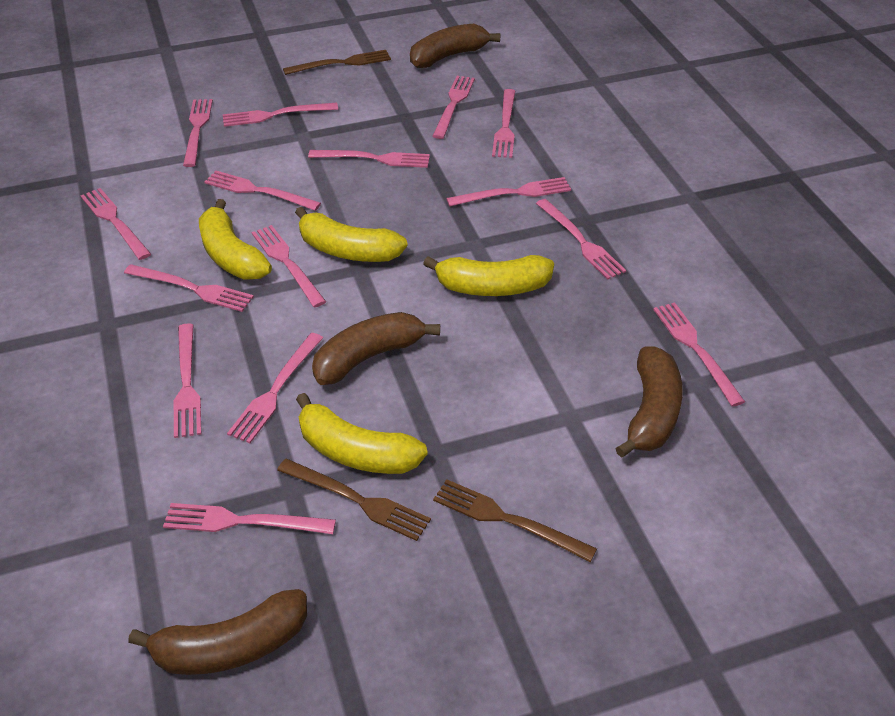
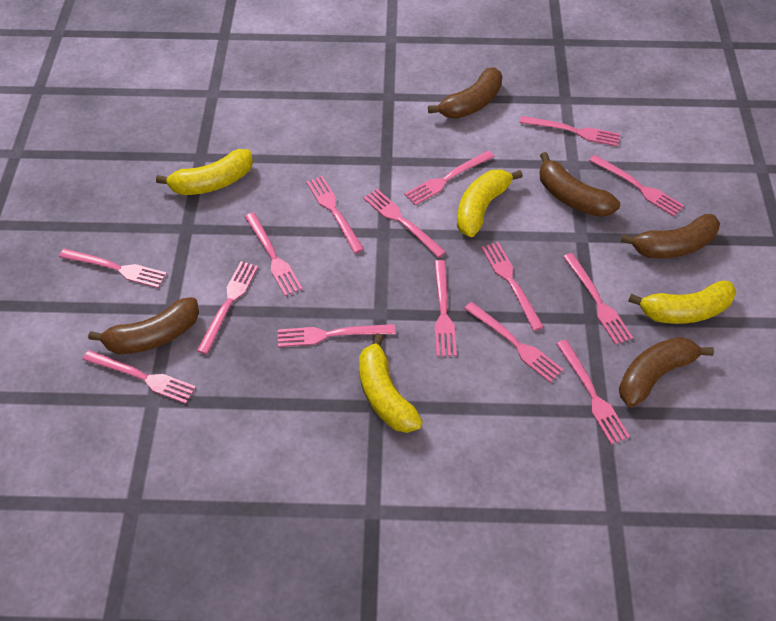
brown banana: [128,589,307,675] [312,312,440,385] [410,24,501,68] [615,347,683,458] = 4 -> [88,297,199,354] [428,67,502,119] [539,152,620,217] [619,337,714,407] [621,214,720,258] = 5
brown fork: [277,459,431,541] [283,50,391,75] [433,479,597,562] = 3 -> none = 0

